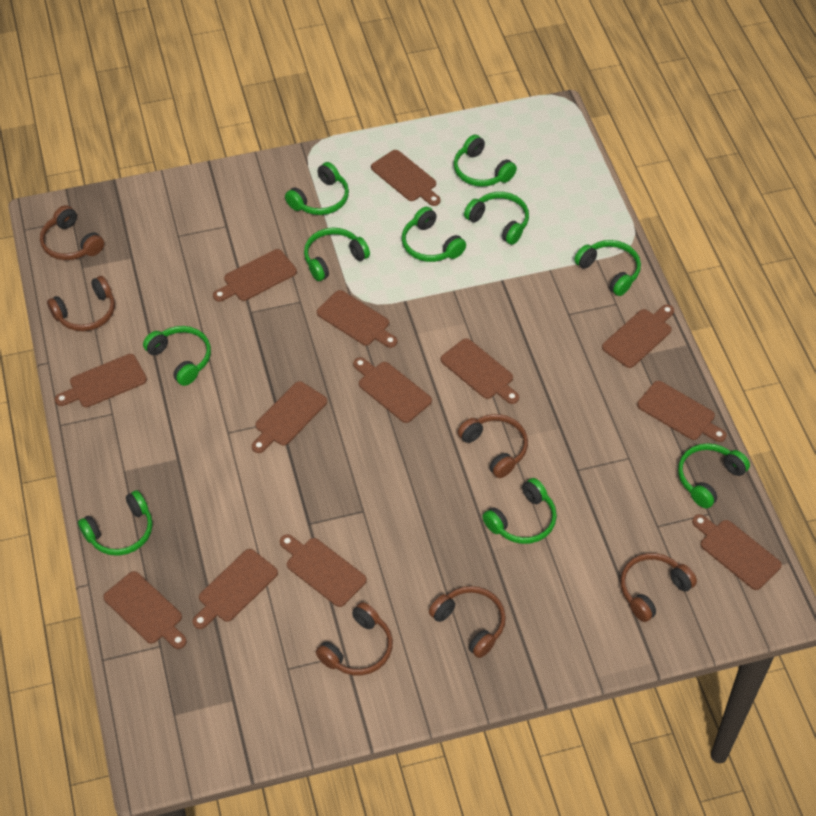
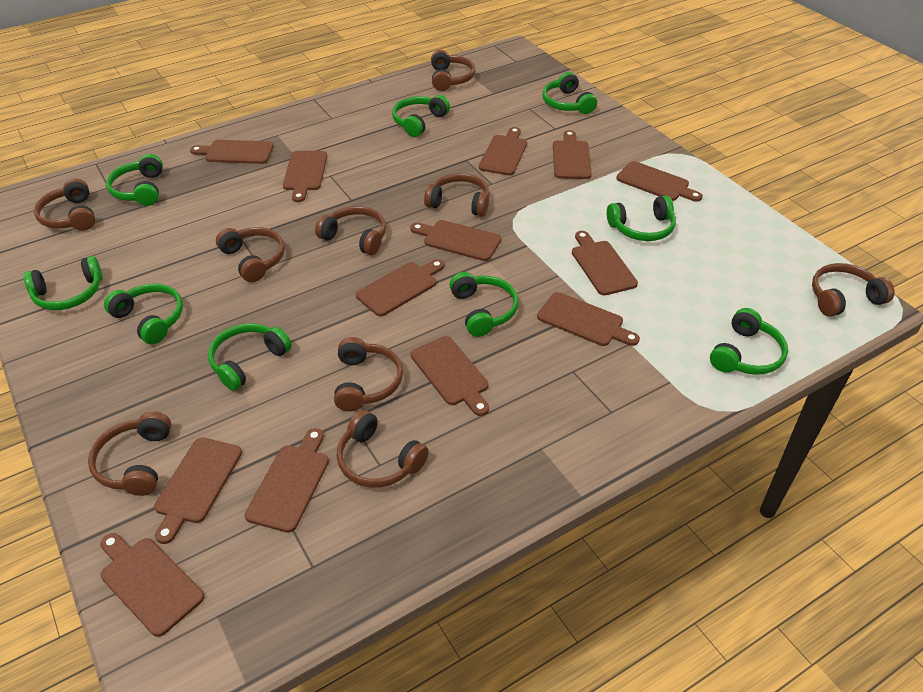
brown headphones: [40,205,104,260] [47,276,115,331] [316,602,393,676] [429,586,506,658] [458,414,528,478] [620,553,697,622] = 6 -> [34,178,95,231] [88,412,171,496] [216,227,285,282] [315,206,386,255] [334,337,403,411] [337,410,429,488] [424,173,490,217] [431,50,475,91] [812,263,895,317] = 9
green headphones: [78,490,153,556] [143,326,211,386] [285,162,349,215] [304,228,370,281] [402,207,466,262] [454,134,517,187] [464,192,529,245] [482,478,557,544] [574,240,641,296] [678,443,750,508] = 10 -> [23,256,103,310] [104,284,183,344] [106,154,163,206] [208,323,292,391] [392,95,450,137] [449,272,519,337] [542,72,597,114] [607,196,676,241] [710,308,788,375] = 9

